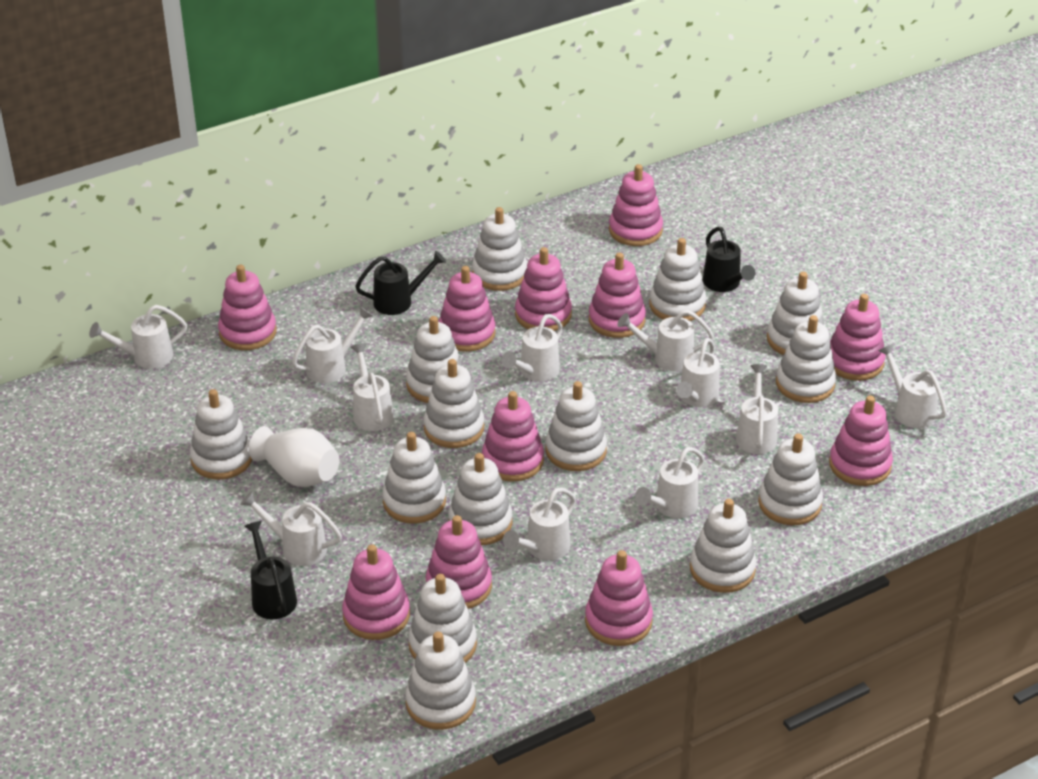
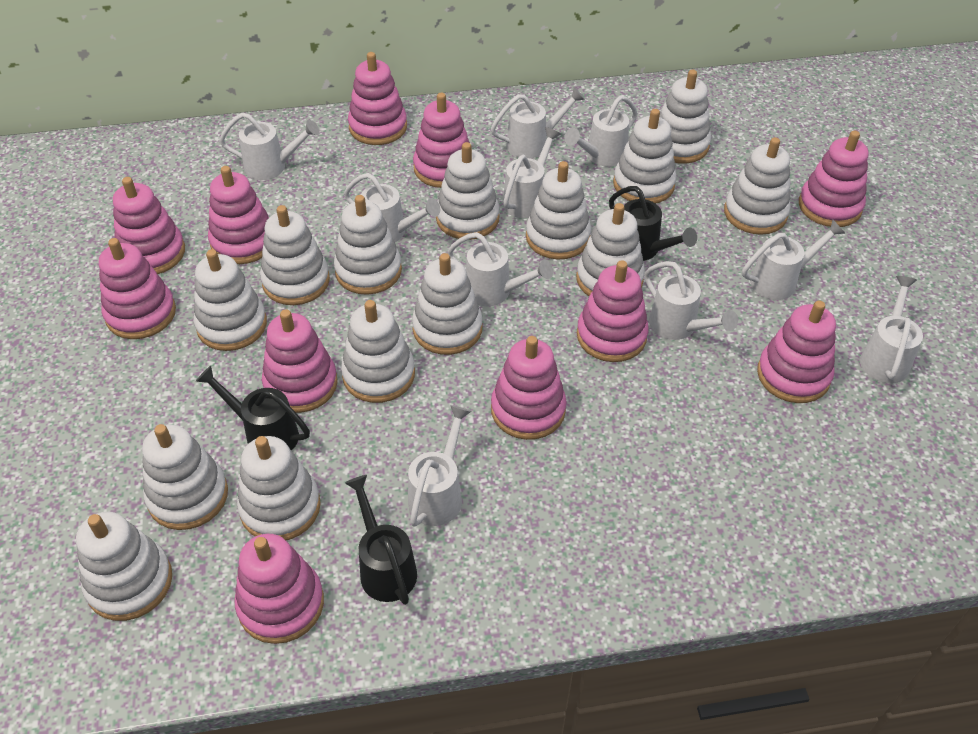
white vase: [249,426,339,487] = 1 -> none = 0
white watering can: [89,305,187,369] [240,491,342,566] [292,306,373,383] [351,343,394,431] [501,314,563,382] [503,487,576,560] [617,310,714,371] [635,447,705,518] [676,338,720,407] [736,364,778,454] [878,344,947,428] = 11 -> [219,113,320,180] [344,173,440,242] [408,405,471,527] [447,232,553,306] [491,87,585,158] [503,127,561,218] [564,95,638,167] [644,261,738,340] [742,220,846,300] [860,276,923,383] = 10

